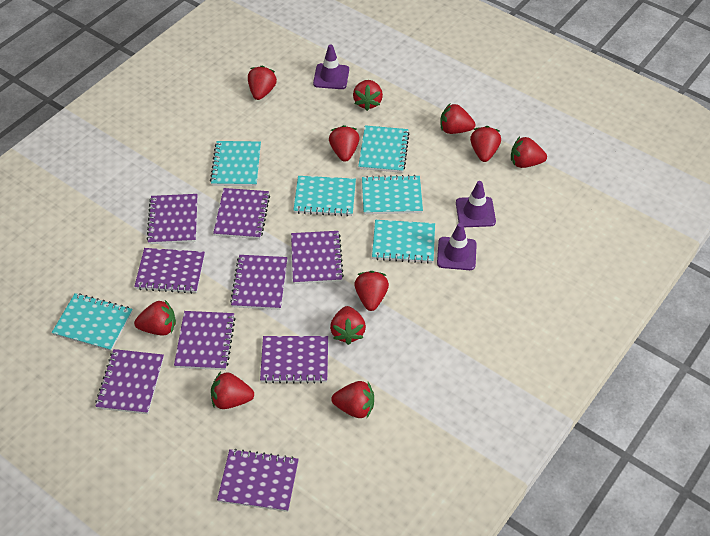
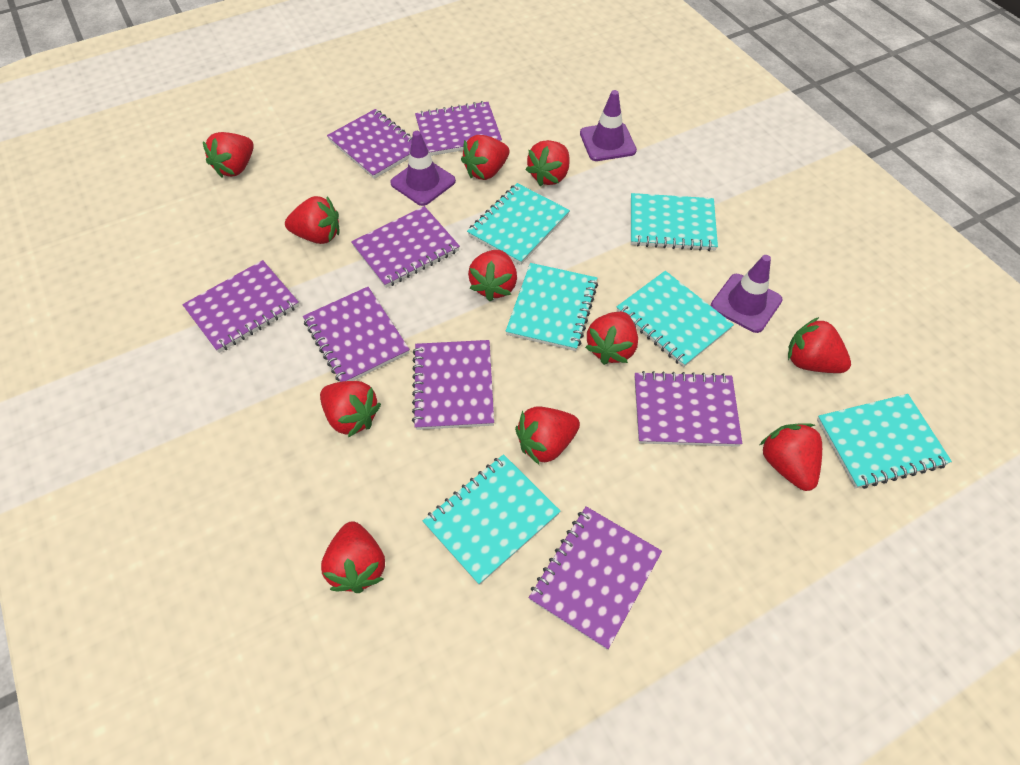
purple notebook: [95,349,164,414] [134,248,205,294] [146,194,198,244] [174,311,235,370] [213,188,270,239] [217,449,299,512] [230,255,287,310] [260,336,328,384] [291,231,344,284] = 9 -> [182,260,299,353] [303,287,410,382] [327,109,412,179] [351,206,460,288] [412,340,494,430] [415,101,502,156] [529,506,662,649] [634,371,742,447] = 8

